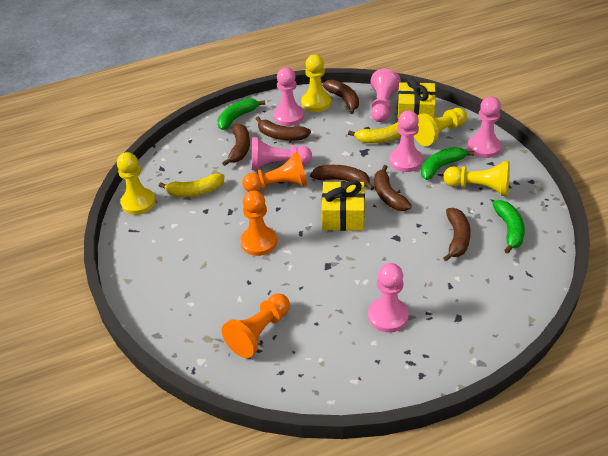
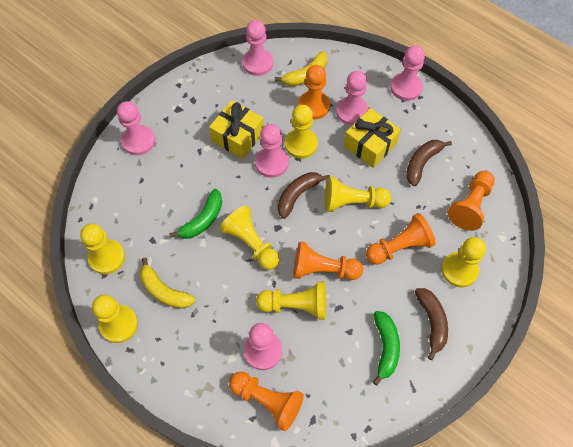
brown banana: [222,124,250,166] [256,117,311,141] [311,165,375,190] [323,80,359,114] [374,165,412,211] [443,208,471,261] = 6 -> [278,172,330,219] [406,140,452,186] [415,288,448,360] = 3
green banana: [217,98,265,130] [421,147,474,180] [492,200,525,254] = 3 -> [169,189,222,239] [373,311,400,386] = 2
orange pawn: [222,293,290,358] [240,190,277,256] [242,152,307,192] = 3 -> [229,372,304,431] [293,241,363,280] [298,65,330,120] [366,213,436,265] [447,171,495,231] = 5
yellow pawn: [117,152,156,215] [301,54,331,112] [414,108,467,146] [443,161,510,196] = 4 -> [80,224,125,274] [92,295,138,343] [220,205,280,270] [256,281,326,320] [285,105,318,159] [325,177,391,212] [441,237,486,287] = 7

